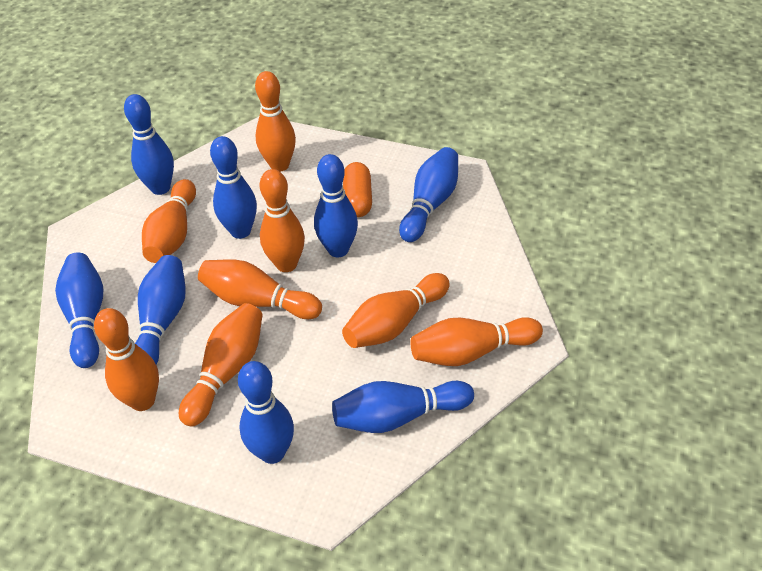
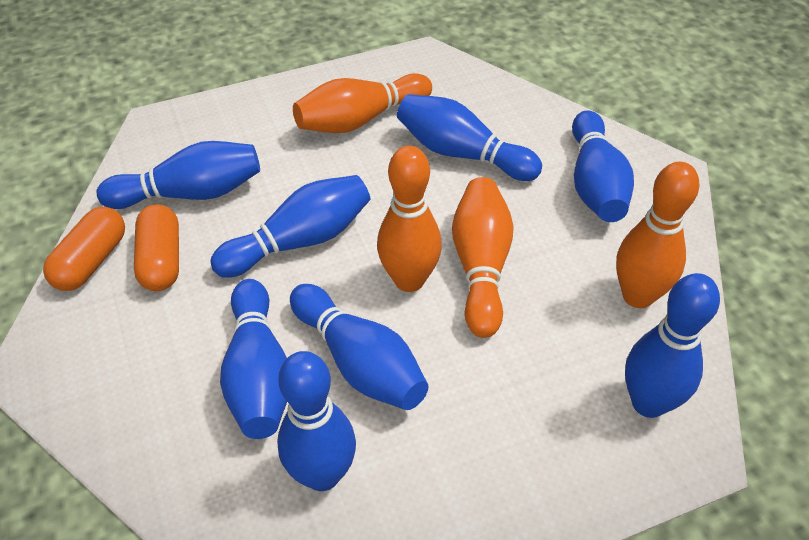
orange bowling pin: [94,308,159,411] [142,179,196,263] [179,303,263,427] [198,259,322,319] [255,71,296,172] [260,169,305,272] [342,273,450,348] [411,317,543,366] = 8 -> [293,73,432,133] [377,146,442,292] [452,177,514,338] [616,162,699,308] = 4
orange capsule: [343,162,372,217] = 1 -> [43,207,125,291] [134,205,179,291] = 2

